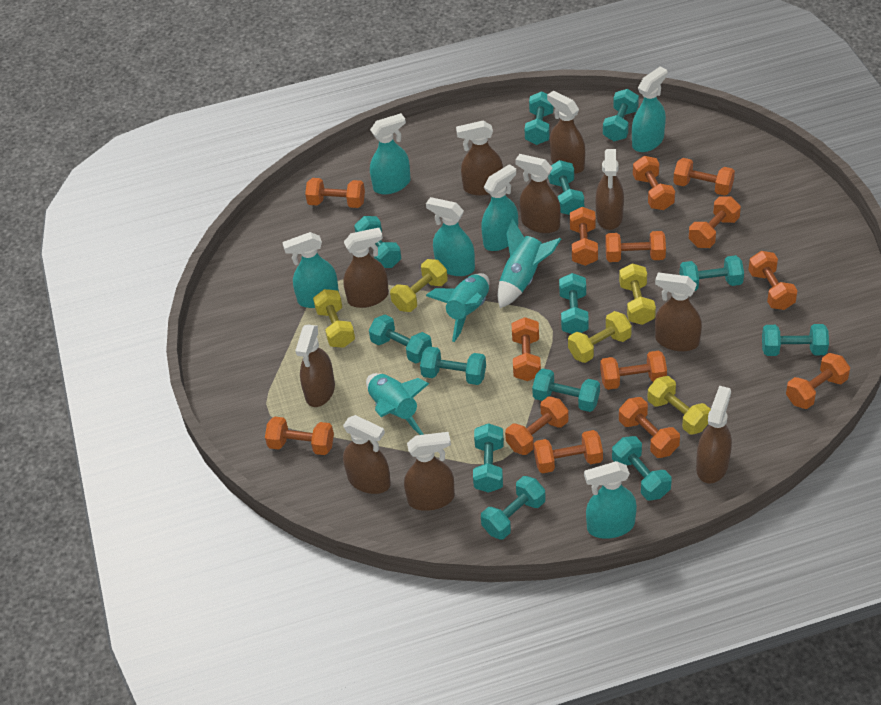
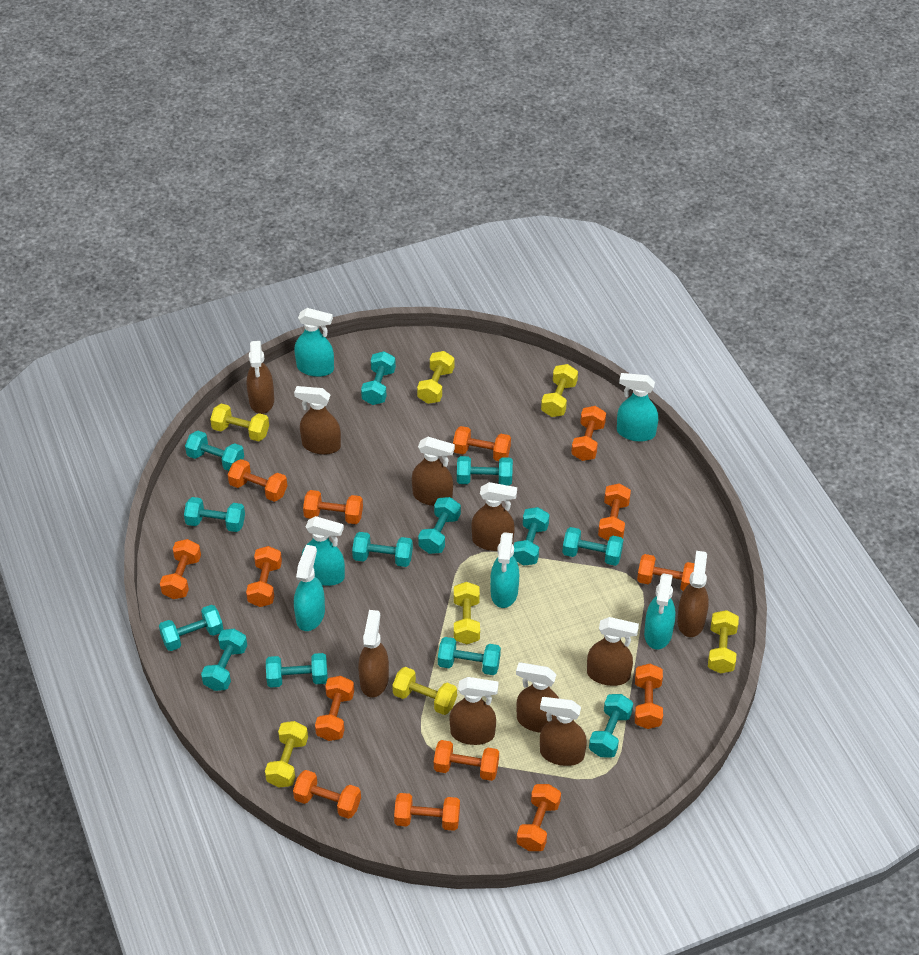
turquoise rocket: [366,373,430,435] [426,273,490,342] [498,219,561,308] = 3 -> none = 0
yellow dumbbell: [313,289,355,348] [390,259,448,312] [568,311,632,363] [619,263,656,325] [647,376,711,435] = 5 -> [210,403,269,441] [265,721,308,787] [392,667,457,715] [417,351,454,404] [454,582,480,644] [541,364,578,417] [708,610,739,673] = 7

